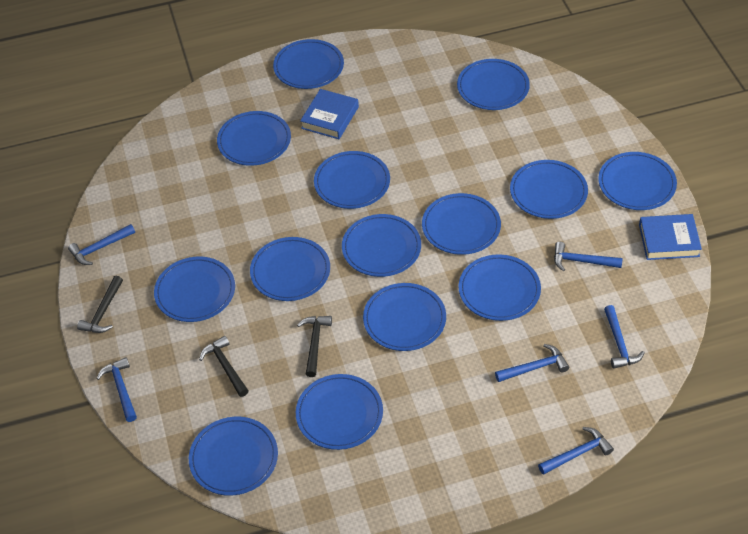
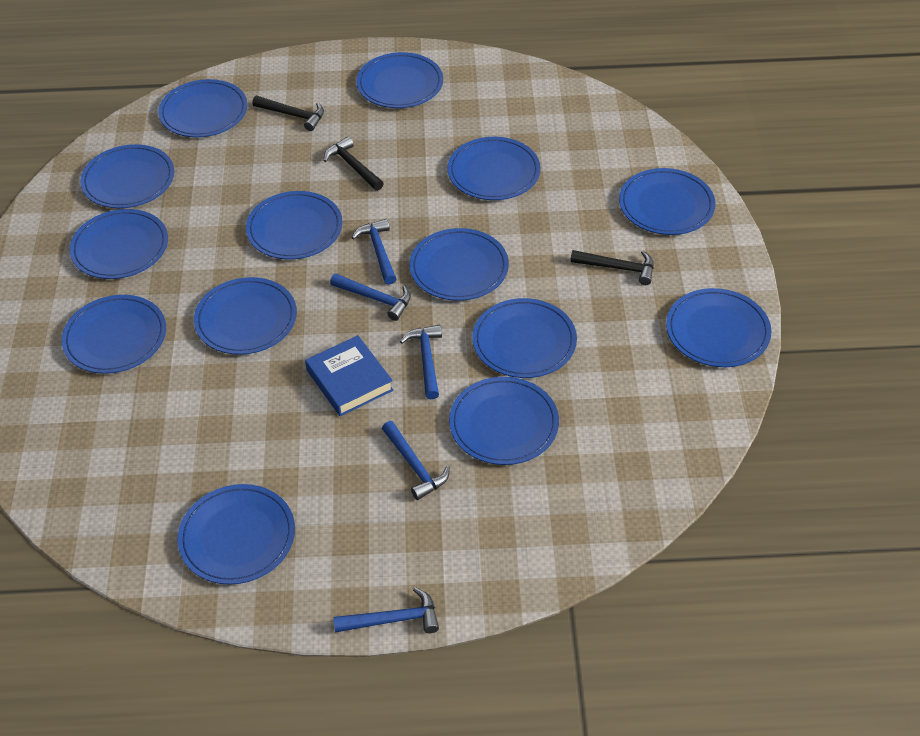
blue book: [300,89,359,139] [639,214,702,260] = 2 -> [305,335,393,416] = 1
blue hammer: [68,224,135,265] [96,357,137,422] [495,344,569,382] [538,427,614,475] [554,242,623,271] [604,305,645,369] = 6 -> [330,273,411,321] [333,587,439,633] [352,219,396,285] [382,421,450,500] [400,325,442,399] = 5

